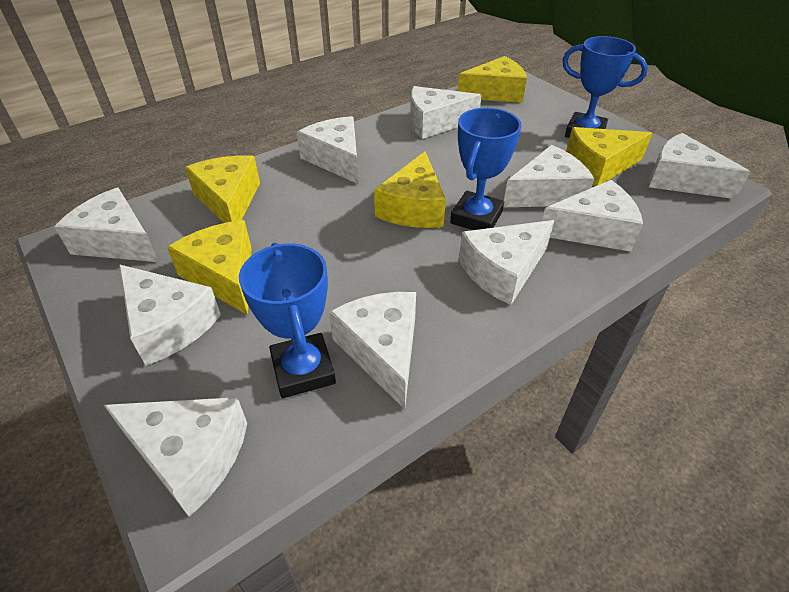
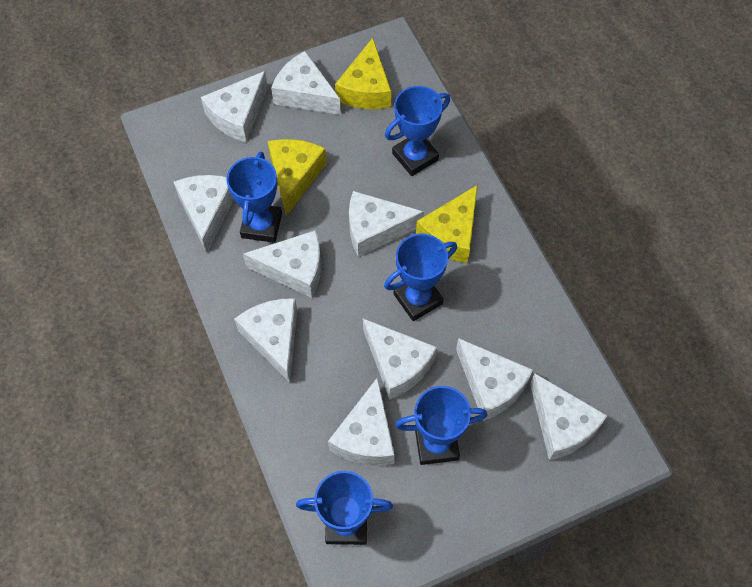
blue trophy: [239,243,336,398] [450,108,521,230] [562,36,648,138] = 3 -> [226,152,282,243] [296,471,393,545] [384,234,457,321] [385,86,450,176] [395,386,487,465] = 5
yellow cheese: [167,220,252,315] [185,155,260,223] [374,151,446,228] [458,56,527,103] [566,127,652,186] = 5 -> [268,139,327,216] [335,38,391,109] [416,185,478,263] = 3

